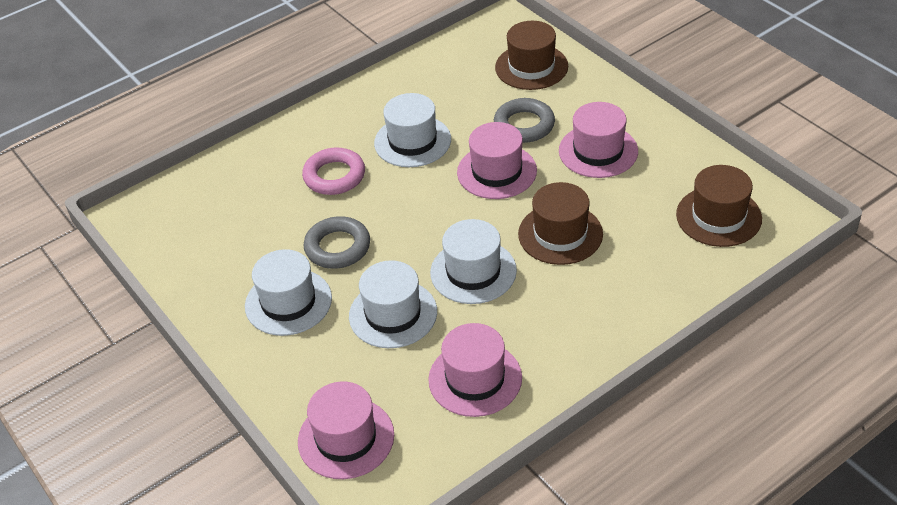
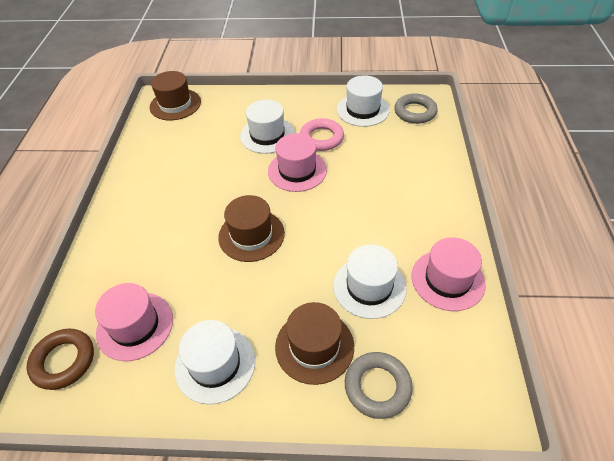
brown ring: none = 0 -> [27,329,94,390] = 1
pink hat: [298,381,394,479] [428,323,522,417] [457,122,537,199] [559,102,638,178] = 4 -> [95,283,173,361] [268,133,327,192] [411,237,486,311] = 3

